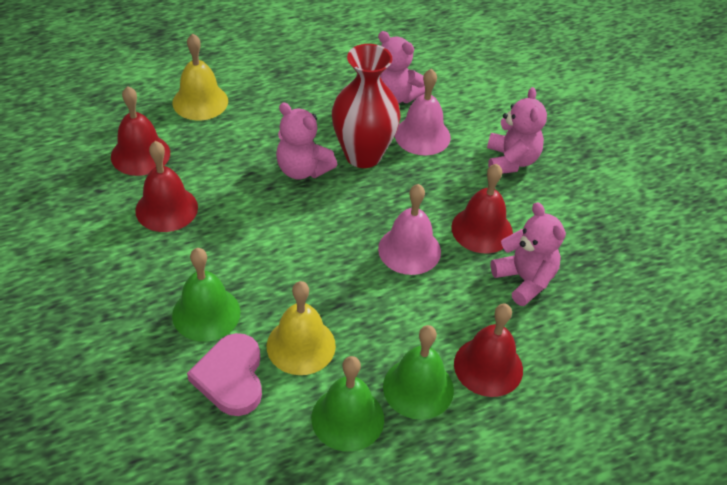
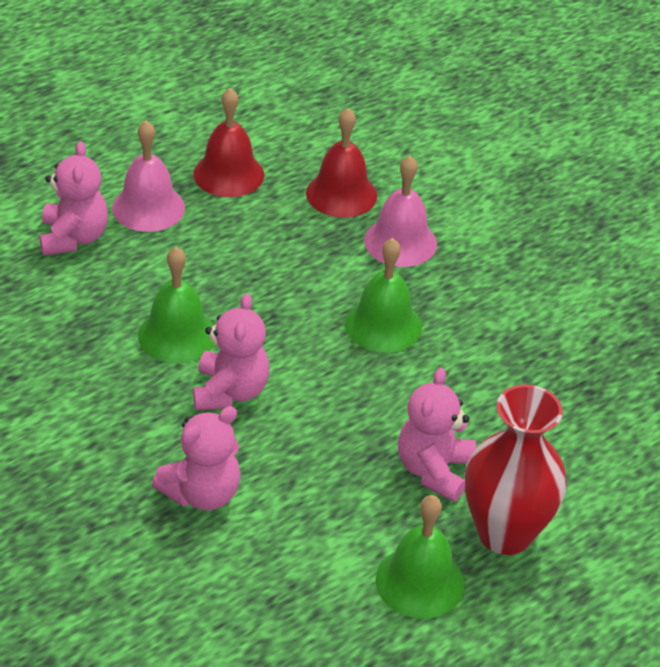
pink heart: [187,333,262,416] = 1 -> none = 0
red bell: [111,86,170,176] [135,141,198,232] [451,164,513,253] [454,304,523,397] = 4 -> [194,88,264,197] [306,108,377,218] = 2
yellow bell: [172,34,228,121] [267,281,336,375] = 2 -> none = 0

